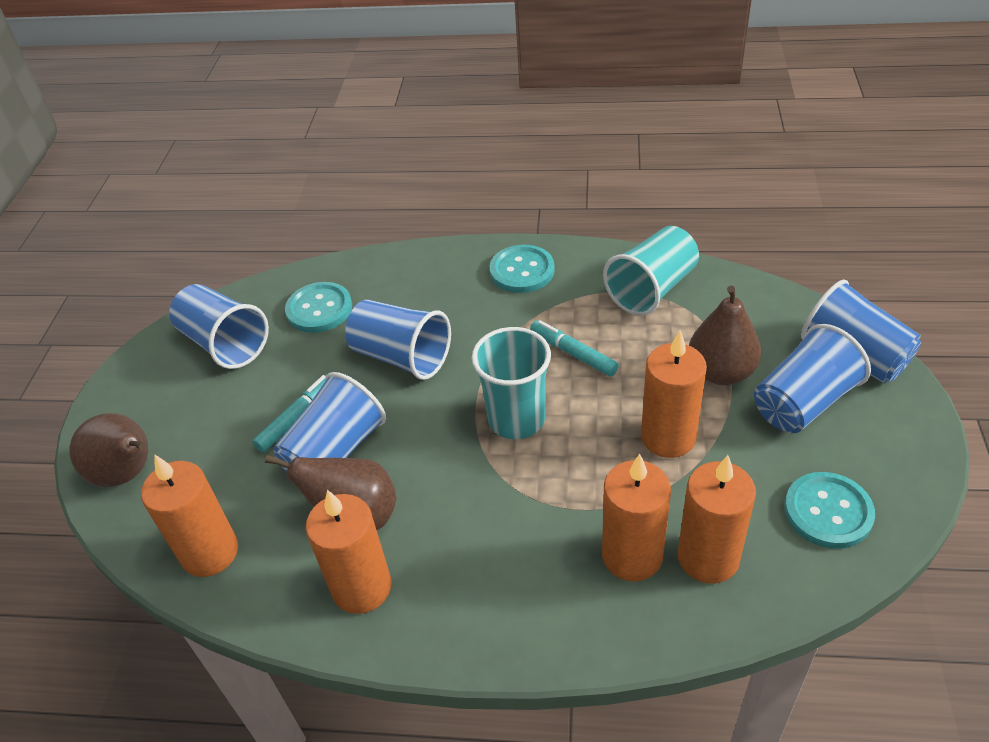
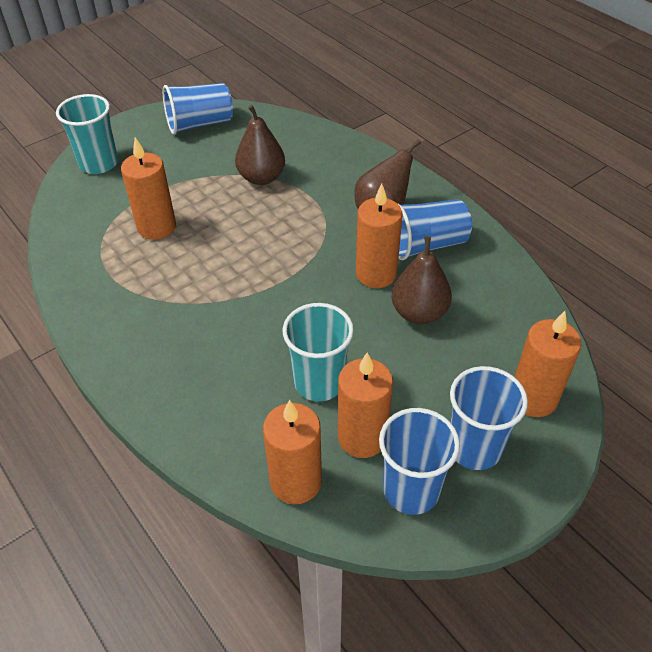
blue cup: [169,284,269,369] [273,372,386,472] [345,300,451,380] [754,324,871,433] [801,280,921,383] = 5 -> [163,83,233,135] [379,408,460,515] [397,199,472,260] [450,366,528,470] = 4
turquoise button: [285,282,352,333] [490,245,555,293] [784,472,875,549] = 3 -> none = 0
turquoise marker: [252,374,327,452] [530,320,619,377] = 2 -> none = 0

